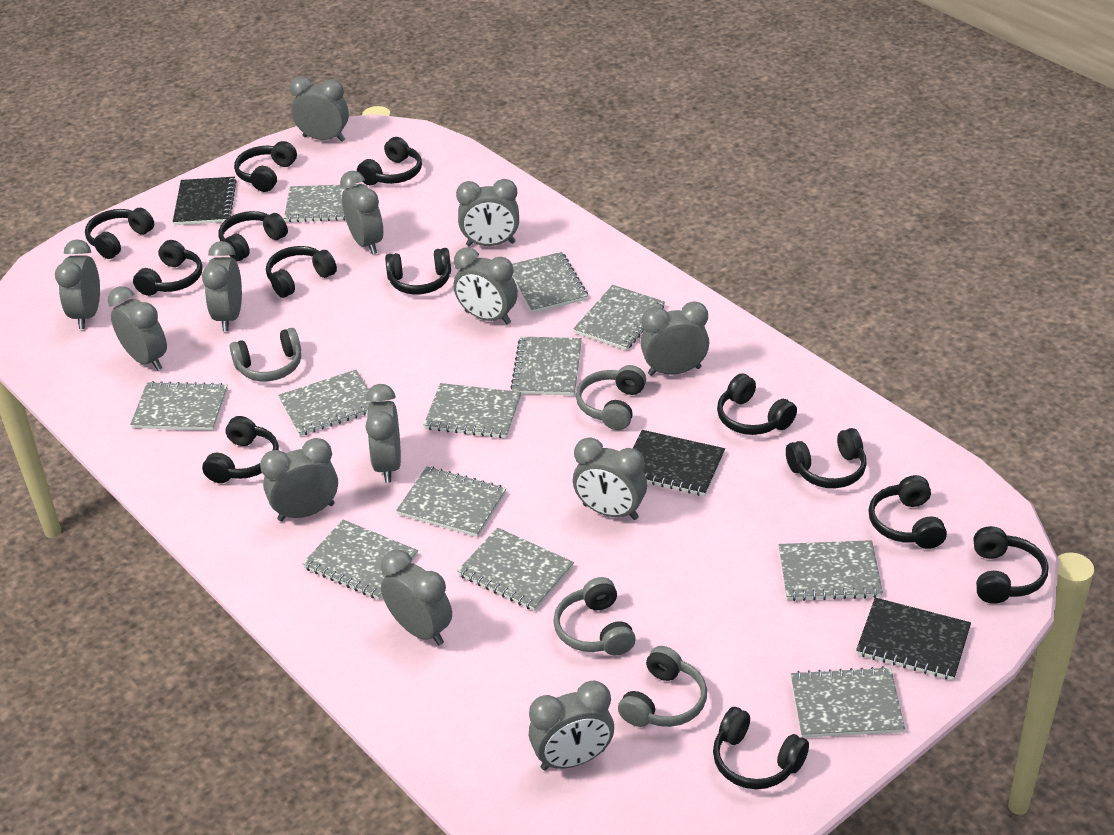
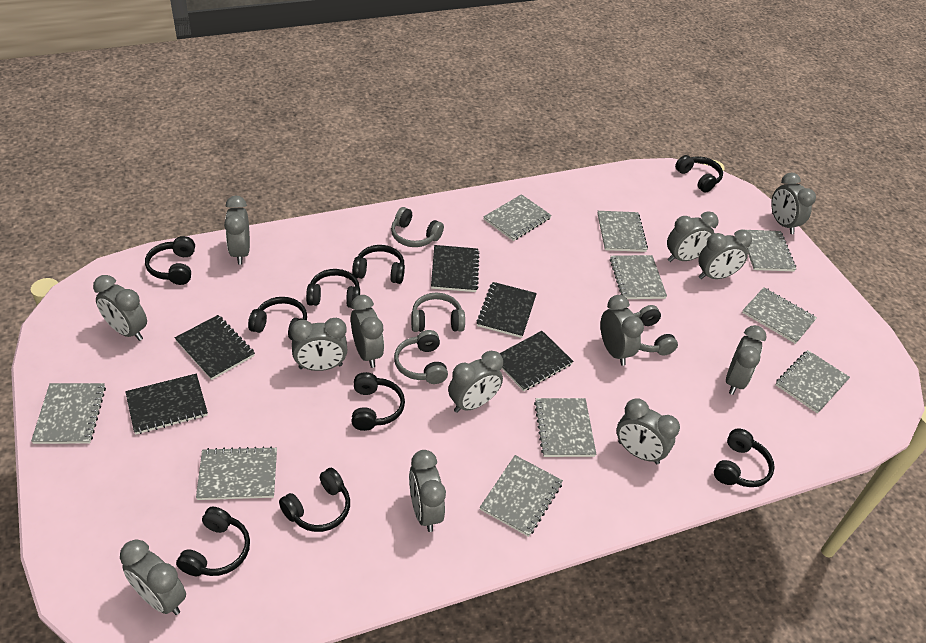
black headphones: [85,208,154,259] [133,240,203,296] [202,416,279,483] [218,211,288,261] [234,141,297,192] [266,246,337,298] [357,137,422,185] [385,248,451,295] [713,707,809,789] [717,373,797,435] [786,428,867,488] [868,475,947,549] [974,526,1048,604] = 13 -> [145,236,195,285] [176,507,250,576] [248,297,307,340] [279,468,350,532] [306,269,360,308] [351,372,405,431] [352,245,405,284] [675,155,723,193] [714,429,775,487] = 9
black notebook: [173,177,237,225] [633,430,725,496] [856,598,971,680] = 3 -> [125,374,208,435] [175,315,255,380] [431,245,479,292] [476,282,537,338] [499,331,573,391] = 5
grey notebook: [130,381,228,430] [278,370,376,436] [284,184,359,222] [302,520,418,600] [396,466,506,537] [424,383,521,438] [457,528,574,611] [510,337,582,395] [512,252,588,313] [573,285,665,350] [779,540,883,601] [791,666,905,738] = 12 -> [31,383,106,444] [196,446,277,500] [480,455,563,537] [483,194,552,241] [534,398,596,457] [597,211,648,252] [610,255,667,299] [741,229,796,271] [742,287,817,344] [776,350,850,414] = 10

